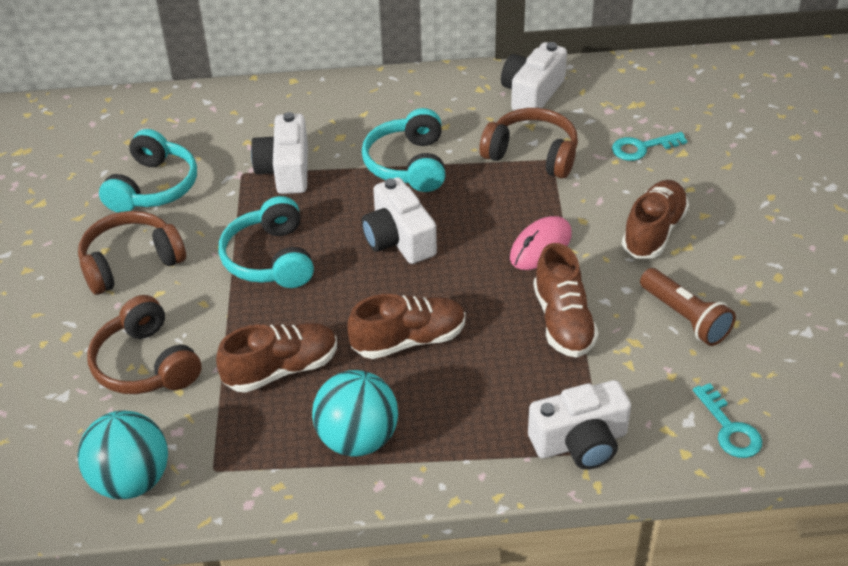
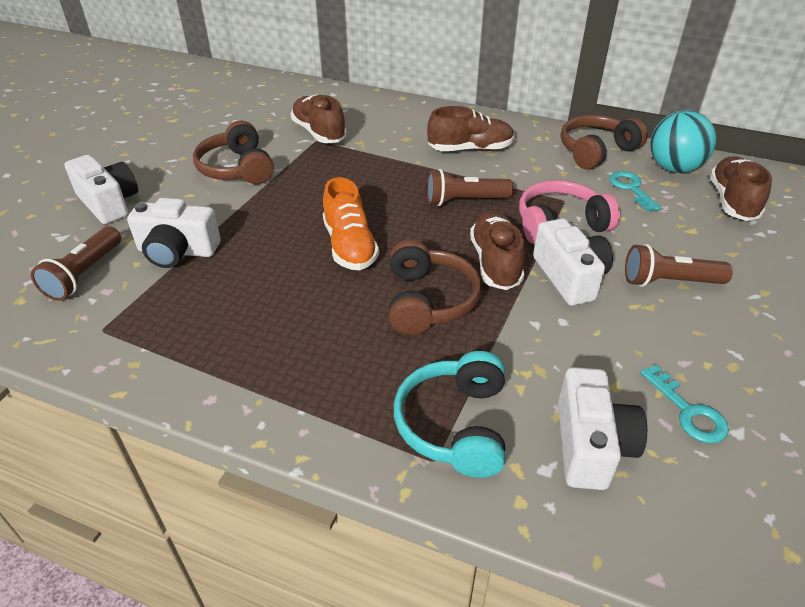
brown flashlight: [640,268,736,346] = 1 -> [31,226,121,301] [427,169,513,206] [625,244,733,287] = 3
orange shoe: none = 0 -> [323,177,379,270] = 1
pink headphones: none = 0 -> [519,180,620,244] = 1
pink mouse: [510,216,572,270] = 1 -> none = 0
turquoise ball: [77,410,168,499] [312,370,398,457] = 2 -> [650,110,716,173] = 1
turquoise headphones: [99,129,197,213] [219,196,314,288] [362,108,445,192] = 3 -> [394,351,506,478] = 1

